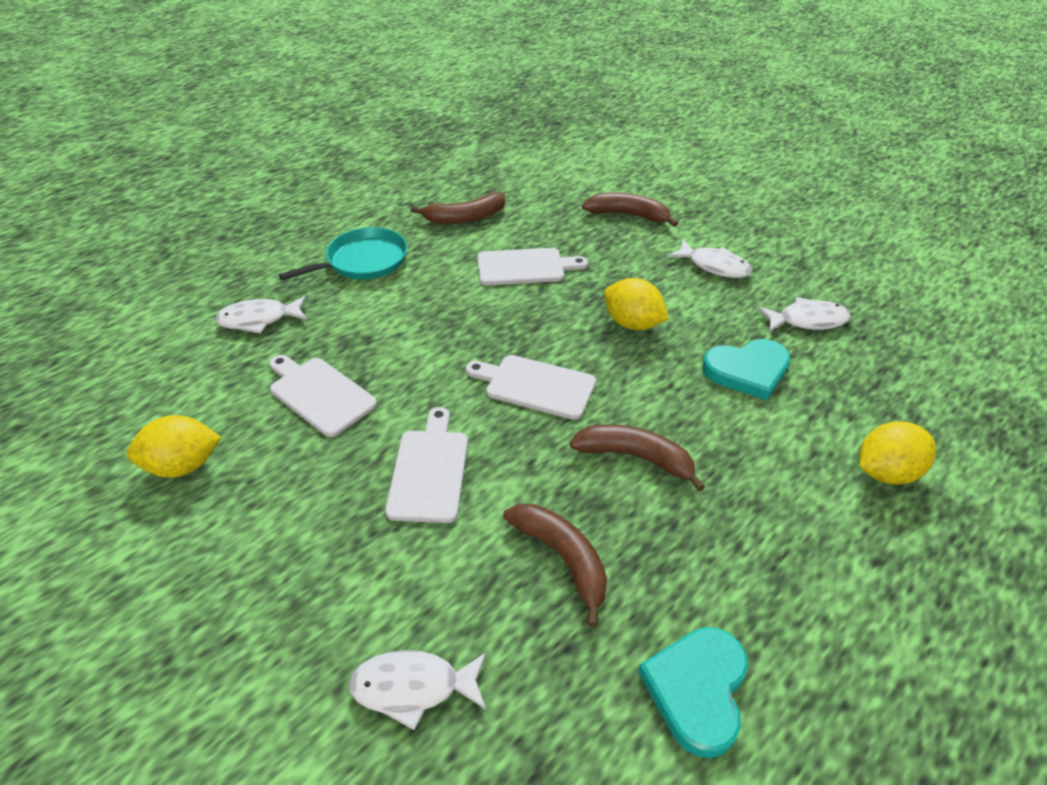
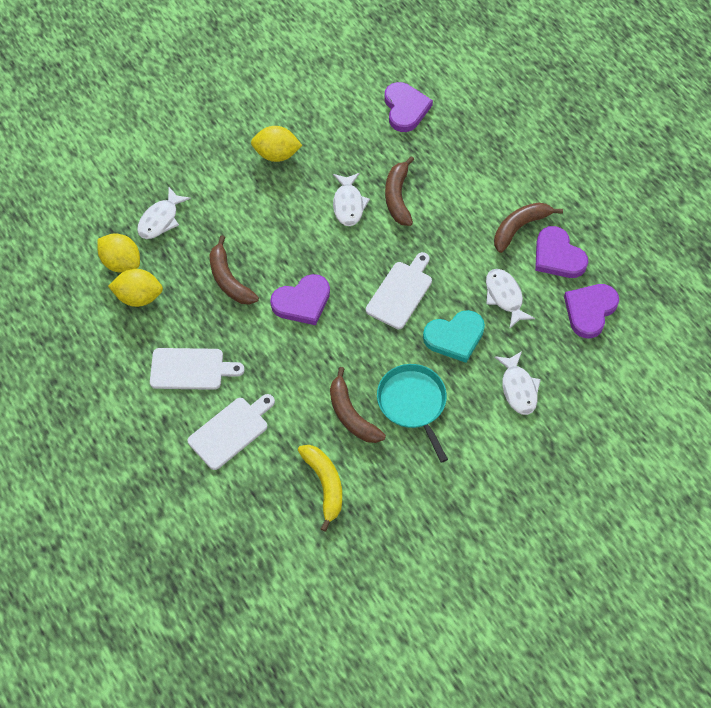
purple heart: none = 0 -> [270,274,330,325] [384,82,433,132] [535,226,588,278] [564,284,619,338] = 4
turquoise heart: [638,627,748,758] [702,339,790,400] = 2 -> [423,310,485,363] = 1
white cutting board: [269,355,377,437] [385,407,468,523] [466,355,596,420] [478,248,588,285] = 4 -> [150,348,245,390] [188,394,275,470] [366,252,432,329] = 3
yellow banana: none = 0 -> [298,445,342,532] = 1

